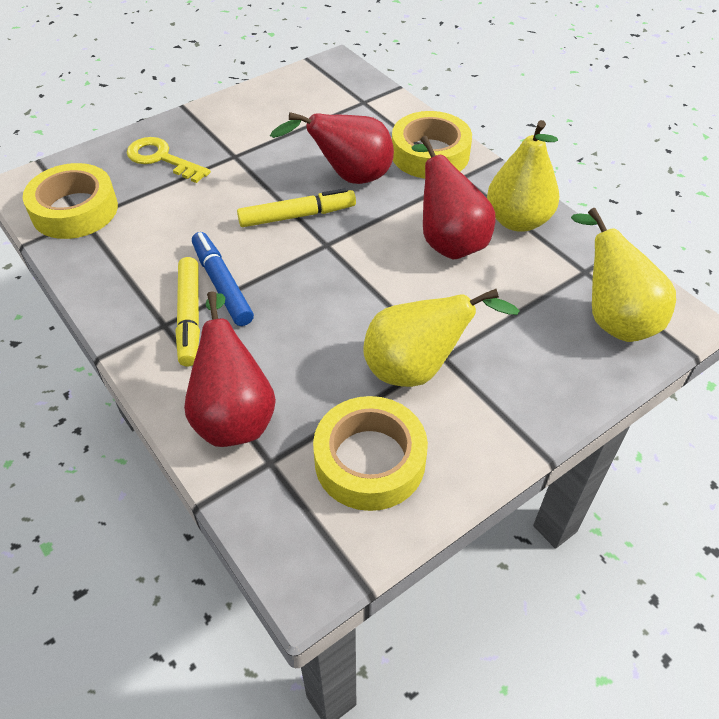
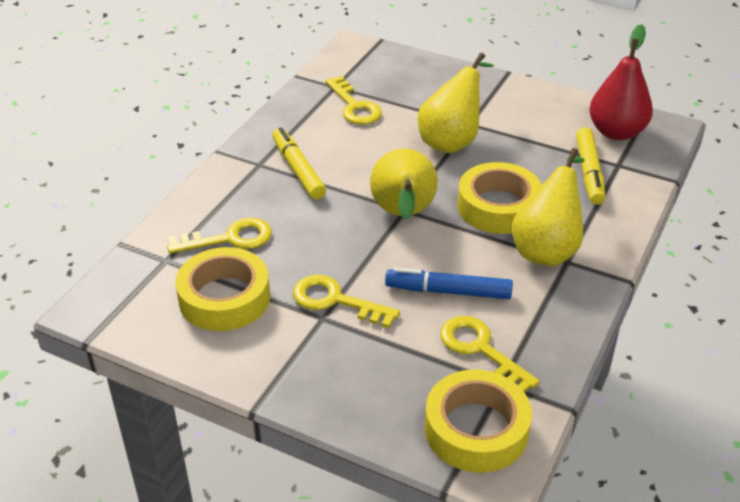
red pear: [184,292,276,447] [270,112,394,184] [411,136,496,259] = 3 -> [589,24,653,140] = 1
yellow key: [127,137,211,183] = 1 -> [167,218,272,254] [293,275,400,328] [325,76,382,125] [440,316,539,392] = 4

